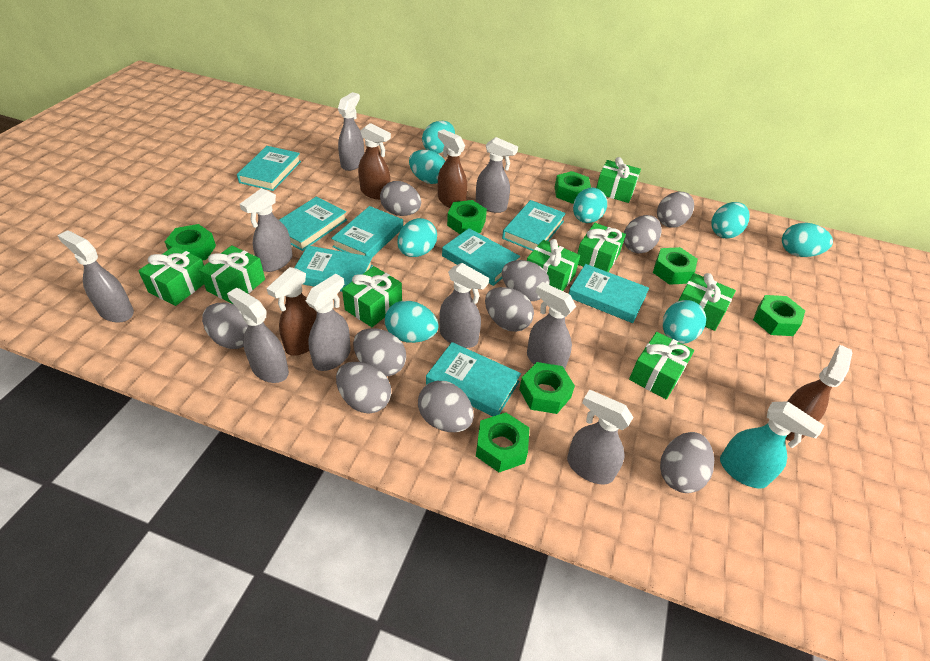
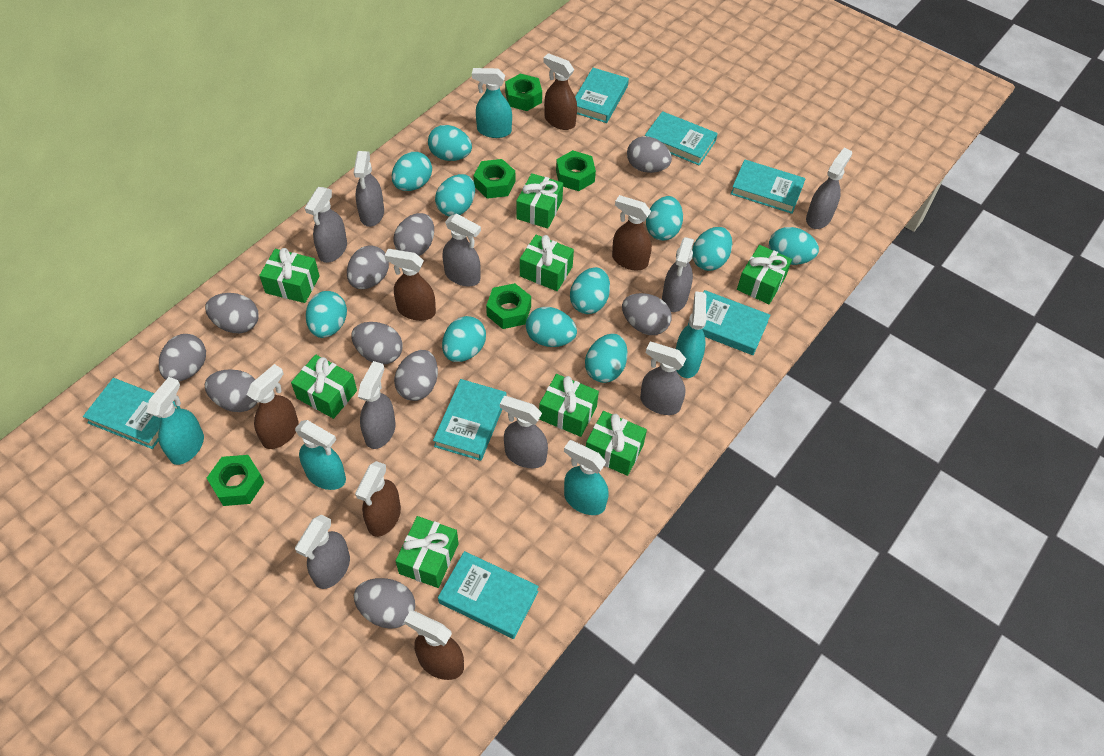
brown spray bottle: [266,267,317,356] [358,123,391,200] [438,129,467,208] [786,345,852,441] = 4 -> [247,364,299,449] [355,461,401,537] [385,249,436,321] [404,610,464,680] [543,53,577,130] [612,195,652,270] = 6
green nut: [165,224,216,261] [447,200,487,234] [476,413,530,472] [519,362,575,414] [555,171,591,204] [653,247,698,285] [753,295,805,336] = 7 -> [207,455,264,506] [473,159,515,199] [486,283,531,329] [505,73,542,111] [556,150,596,191] = 5
turquoise book: [237,146,301,191] [279,196,347,251] [294,246,373,292] [331,206,403,257] [426,342,521,416] [442,228,520,286] [502,200,566,251] [568,264,649,323] = 8 -> [83,378,181,449] [433,379,507,461] [438,551,539,639] [575,68,629,123] [645,111,718,165] [688,290,770,355] [731,160,805,214] = 7
turquoise egg: [385,301,439,343] [397,218,437,257] [409,150,446,184] [422,121,455,153] [573,188,607,223] [663,300,706,344] [711,202,750,238] [782,223,833,257] = 8 -> [306,291,347,338] [392,152,432,191] [428,125,472,161] [435,174,475,217] [442,316,486,362] [526,307,577,347] [570,267,610,314] [585,333,628,383] [646,196,683,241] [692,227,732,271] [769,227,819,265] = 11
turquoise spray bottle: [720,401,824,489] = 1 -> [147,377,204,465] [295,420,346,490] [472,68,512,138] [564,440,608,515] [676,291,707,378] = 5

